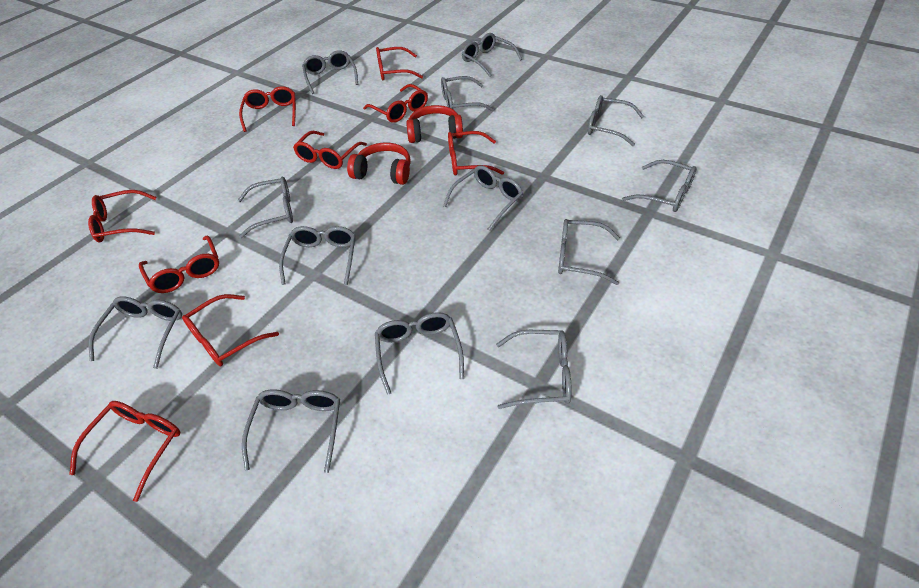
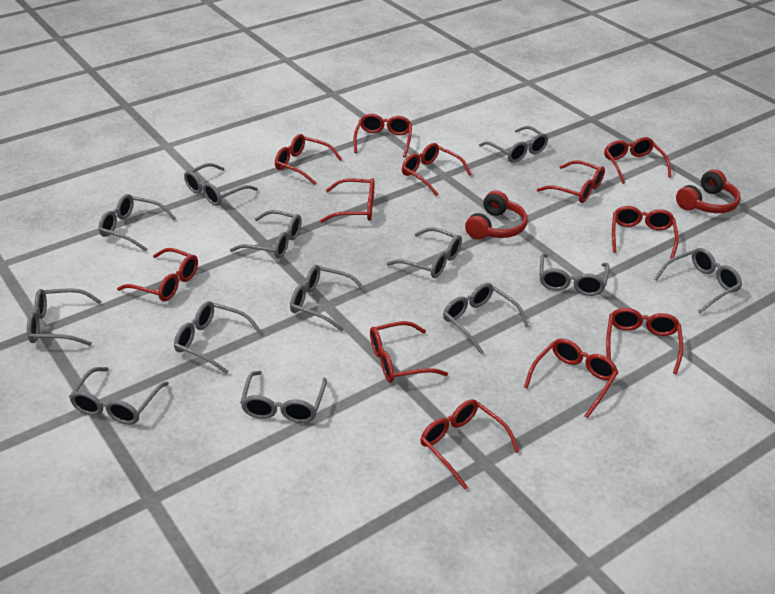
red glasses: [69,401,180,502] [88,190,157,242] [139,235,219,293] [182,294,279,366] [239,86,296,132] [293,131,367,169] [363,84,428,123] [376,47,423,80] [448,131,504,176] = 9 -> [117,248,198,301] [275,134,342,185] [320,178,374,223] [353,114,412,157] [370,321,448,383] [402,143,472,196] [420,399,520,489] [524,339,619,418] [537,160,605,203] [604,137,671,184] [606,308,683,374] [612,206,679,259] = 12

